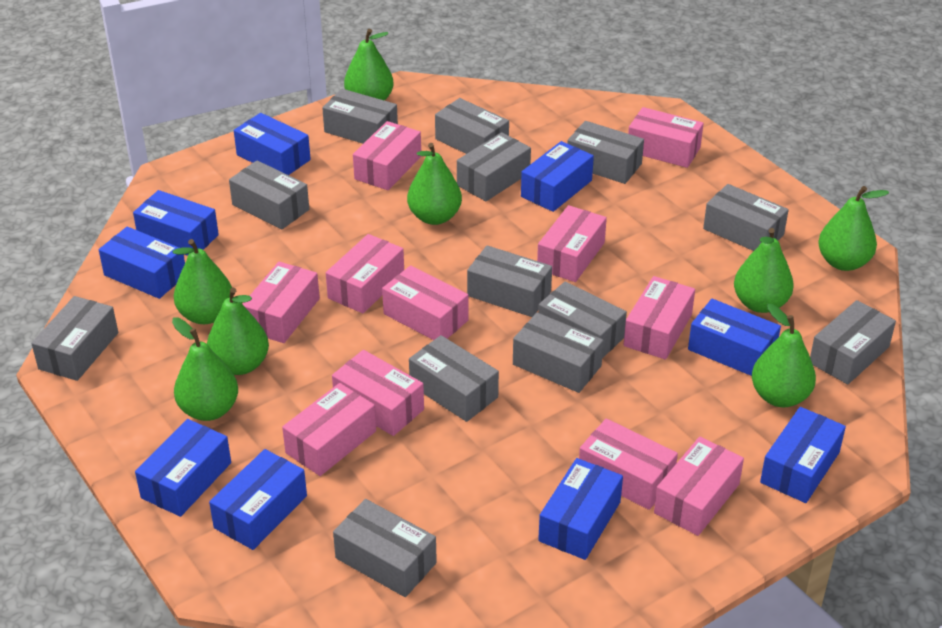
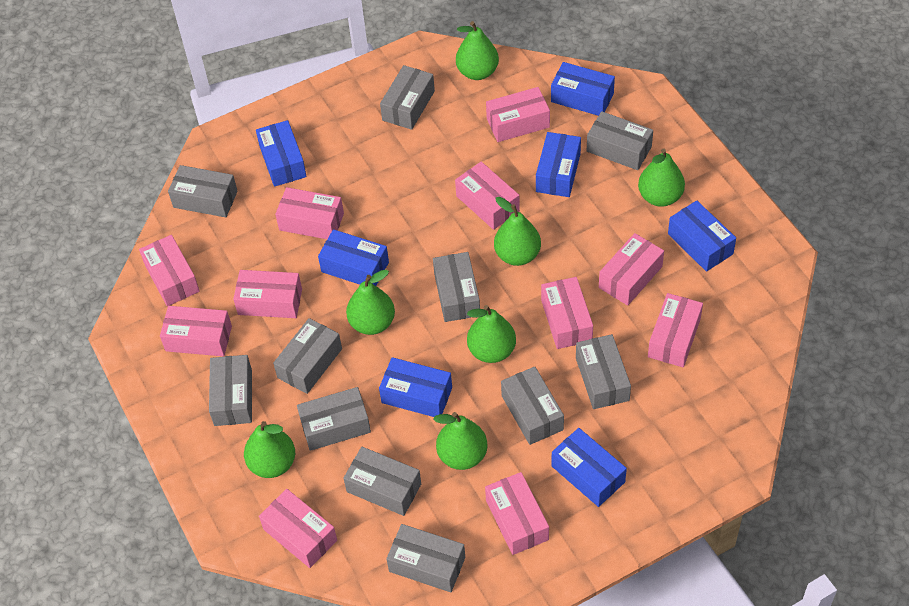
blue box: [99,227,185,299] [133,190,219,256] [135,419,231,517] [209,449,307,550] [234,113,311,175] [521,141,594,212] [538,458,623,560] [688,299,781,376] [760,407,846,503] = 9 -> [256,120,307,187] [318,229,389,286] [379,357,452,417] [536,132,581,197] [551,62,615,116] [551,428,627,507] [668,200,736,272] = 7
green pear: [172,239,232,324] [172,317,238,421] [207,288,269,375] [344,29,394,101] [407,143,462,225] [734,228,794,313] [752,304,816,407] [818,186,889,271] = 8 -> [244,421,295,478] [346,270,395,335] [433,412,487,470] [456,21,499,80] [467,305,516,363] [494,197,541,266] [638,148,685,207] = 7
grey box: [31,296,118,381] [229,160,309,229] [322,89,398,144] [333,499,437,597] [409,335,499,422] [435,98,509,154] [457,132,531,201] [467,245,552,317] [513,313,604,393] [538,281,627,358] [567,121,644,184] [703,184,789,251] [810,300,896,384] = 13 -> [168,165,238,217] [209,355,252,426] [273,318,342,394] [297,387,371,451] [344,447,421,516] [380,65,435,130] [386,524,465,592] [433,252,480,322] [501,367,564,445] [576,334,631,409] [587,111,653,170] = 11

